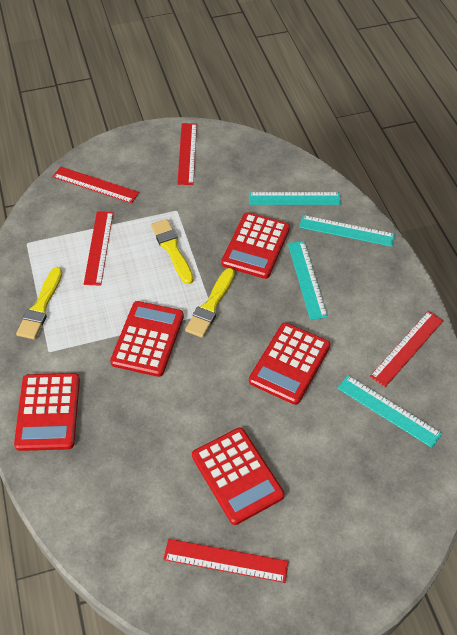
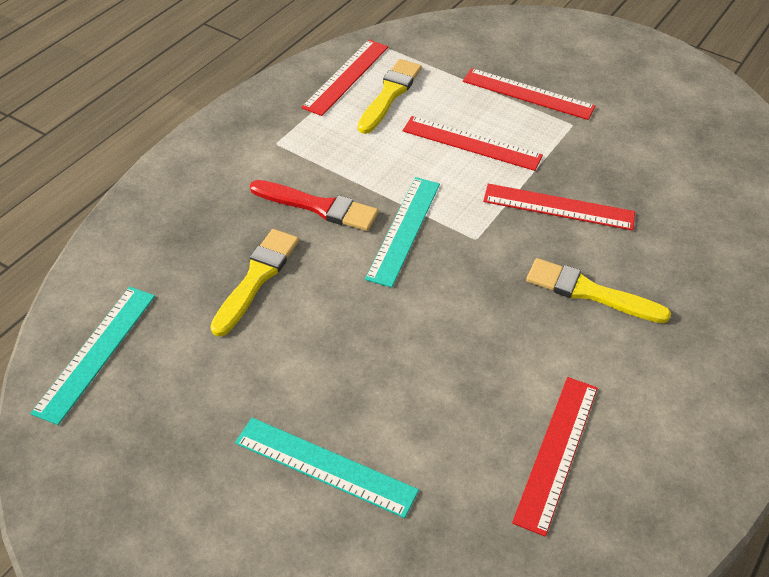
red brush: none = 0 -> [250,180,378,231] = 1
red calculator: [14,373,80,451] [110,301,184,377] [192,428,284,525] [221,212,290,279] [249,323,330,405] = 5 -> none = 0
turquoise ruler: [249,192,341,205] [288,241,328,320] [299,215,395,247] [338,375,442,448] = 4 -> [30,287,155,425] [235,418,419,518] [365,177,440,288] = 3

